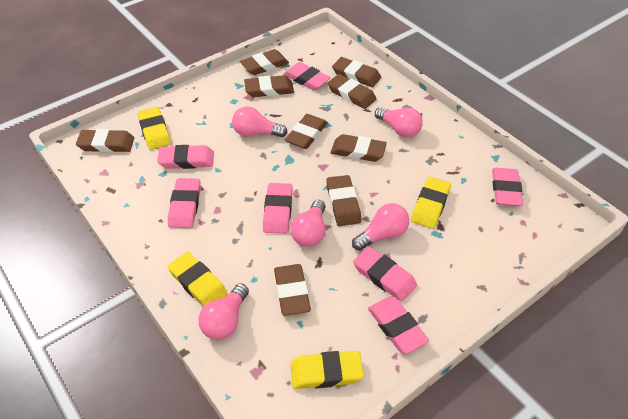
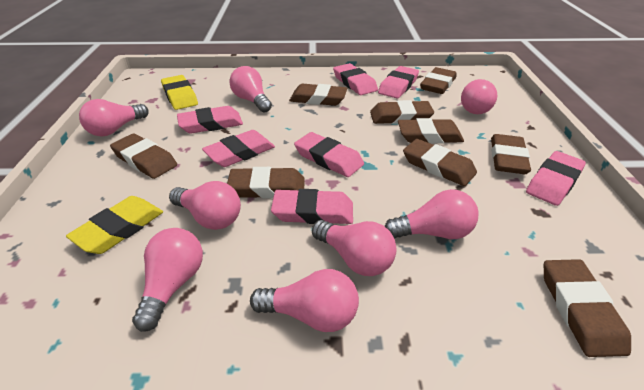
pink light bulb: [198,283,249,340] [232,107,288,137] [290,200,326,247] [352,203,409,251] [375,107,423,138] = 5 -> [79,99,149,136] [132,228,203,332] [169,181,241,230] [229,66,272,113] [250,269,359,332] [312,220,396,276] [385,189,479,239] [461,79,497,114] = 8
yellow eraser: [137,107,171,150] [167,252,228,307] [291,351,364,389] [411,177,451,229] = 4 -> [66,196,163,254] [161,75,198,110] = 2

